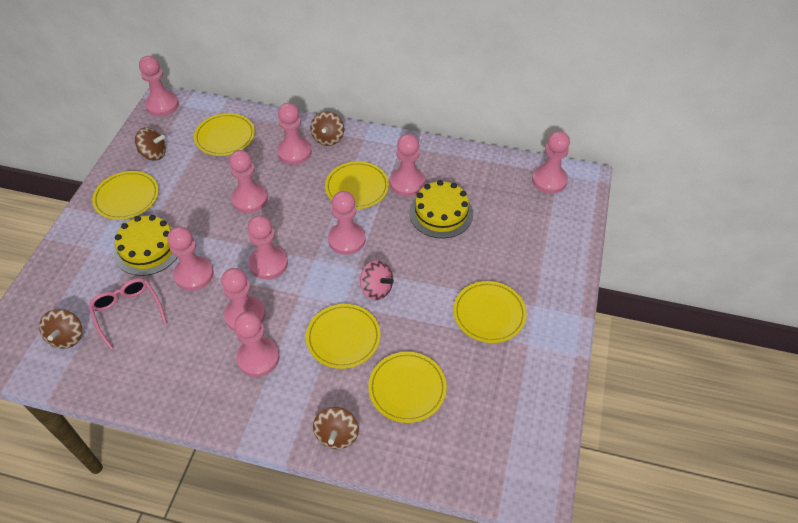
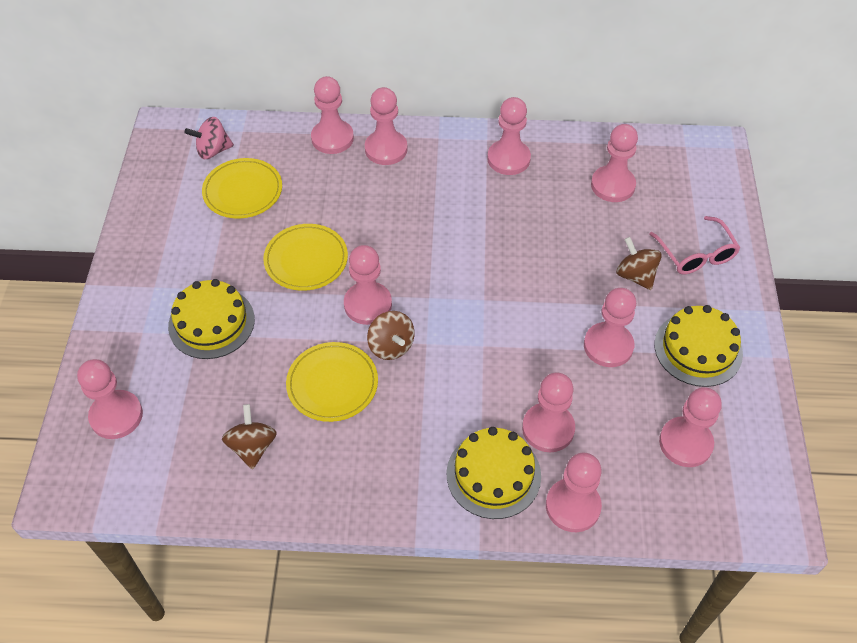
brown spinning top: [39,309,82,349] [135,127,166,161] [310,111,344,146] [313,407,359,449] = 4 -> [222,404,277,470] [367,311,414,360] [616,237,662,290] = 3
yellow cake: [114,215,178,276] [409,180,473,238] = 2 -> [168,279,255,359] [446,427,541,519] [654,305,743,387] = 3
yellow plate: [92,171,159,220] [194,113,255,156] [306,304,381,369] [325,161,389,209] [368,352,447,423] [453,281,527,343] = 6 -> [202,158,282,219] [263,224,348,291] [286,342,378,422] = 3

